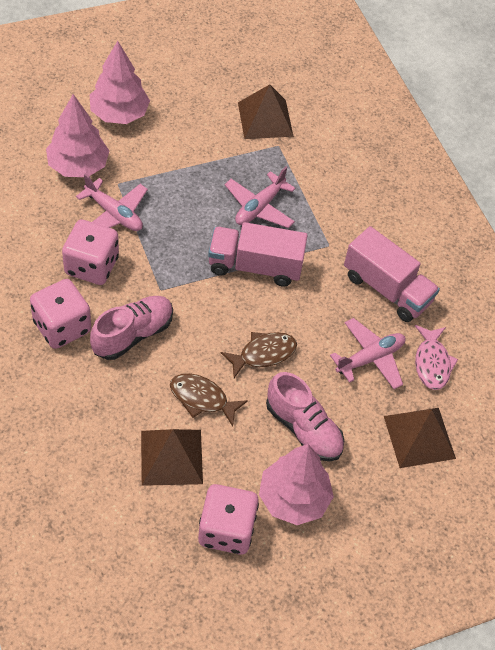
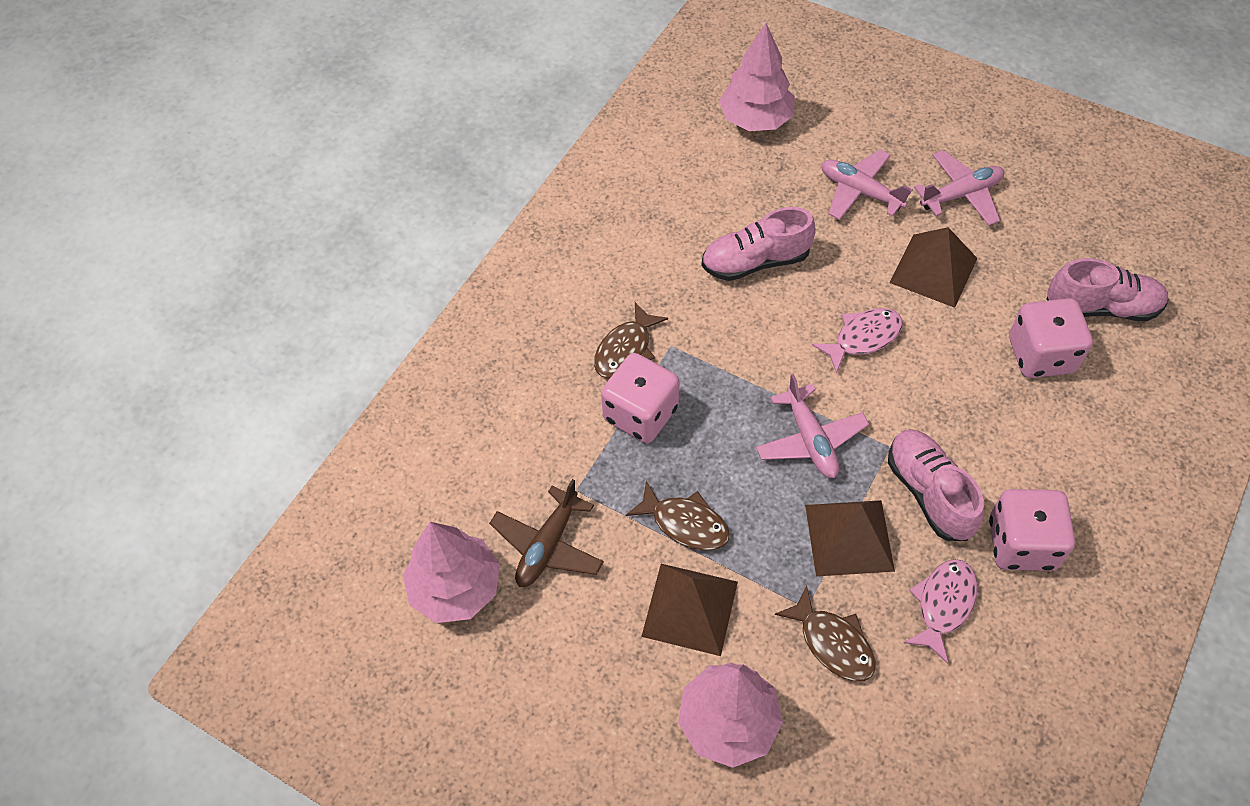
brown fish: [170,373,248,427] [221,332,297,378] = 2 -> [594,302,668,379] [626,481,730,551] [774,585,876,682] = 3
brown plane: none = 0 -> [489,479,604,587] = 1
pink fish: [415,325,458,390] = 1 -> [812,308,903,373] [904,559,977,664] = 2
pink shoe: [90,296,173,360] [266,372,344,461] = 2 -> [702,207,816,281] [888,429,984,541] [1047,258,1169,321] = 3
pink truck: [208,222,308,287] [344,226,440,322] = 2 -> none = 0

